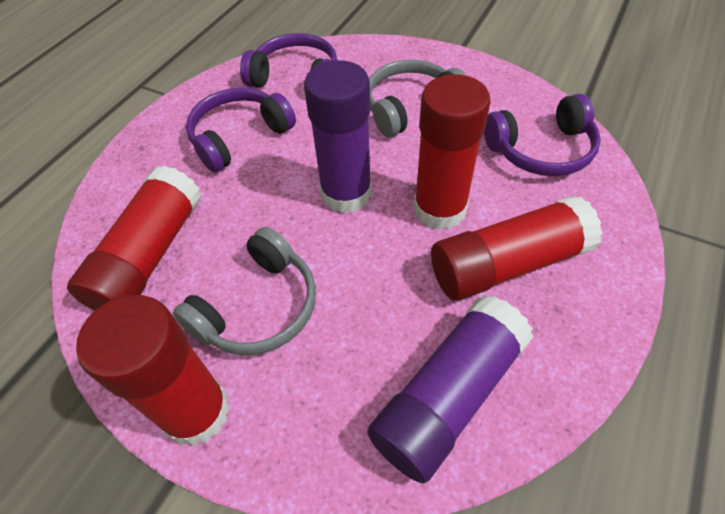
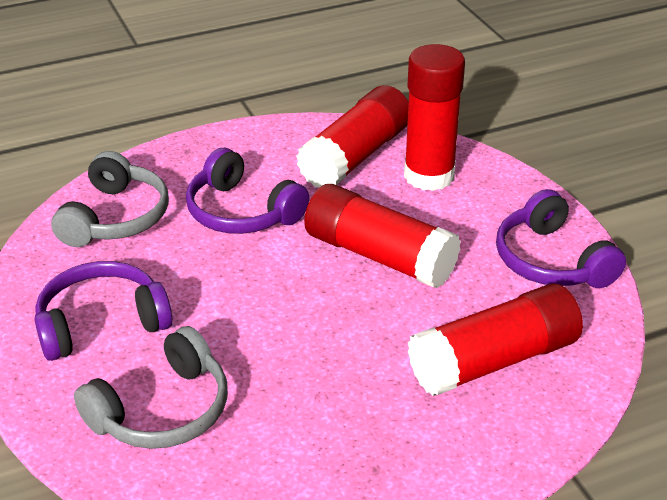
purple glue stick: [304,60,372,213] [367,295,533,483] = 2 -> none = 0

